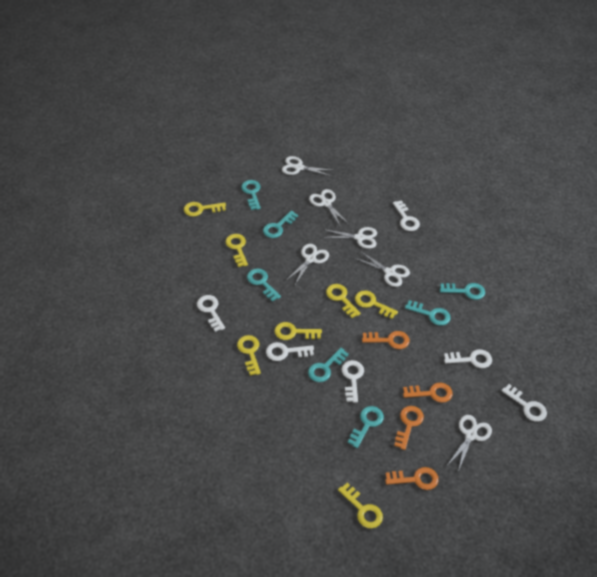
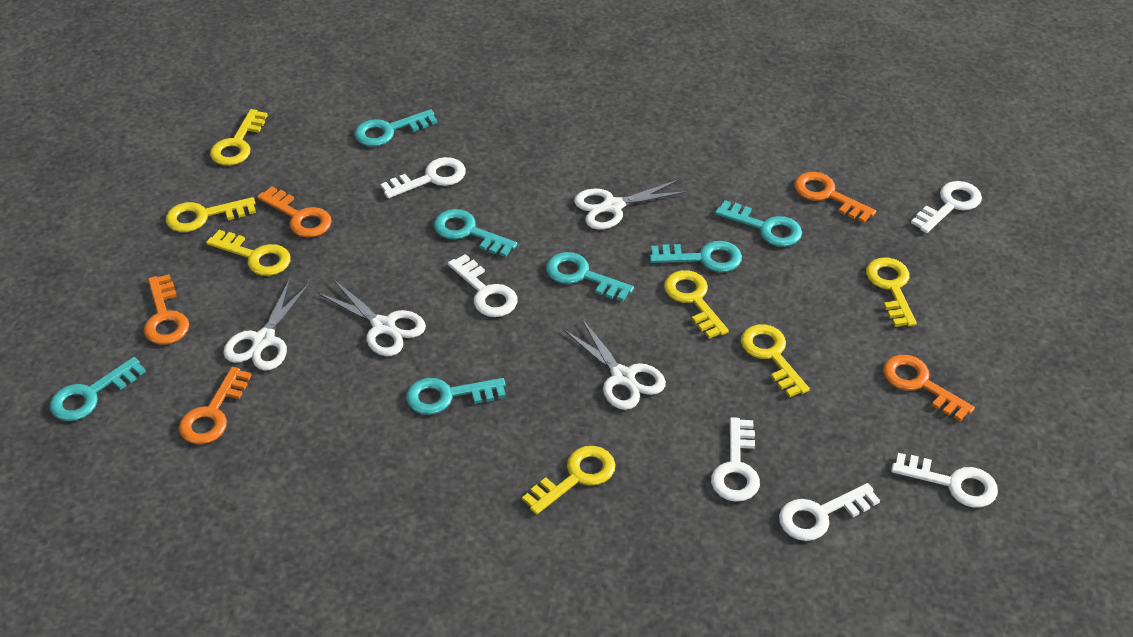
orange key: [362,331,410,349] [385,467,439,490] [394,406,424,450] [403,383,453,403] = 4 -> [144,274,189,345] [179,367,252,444] [257,186,332,238] [794,172,876,223] [883,355,975,421] = 5
white scissors: [282,156,334,176] [287,244,329,285] [309,189,350,227] [322,227,377,249] [355,251,410,287] [448,415,492,472] = 6 -> [223,279,310,371] [317,279,426,356] [563,319,666,410] [574,179,688,229] = 4

